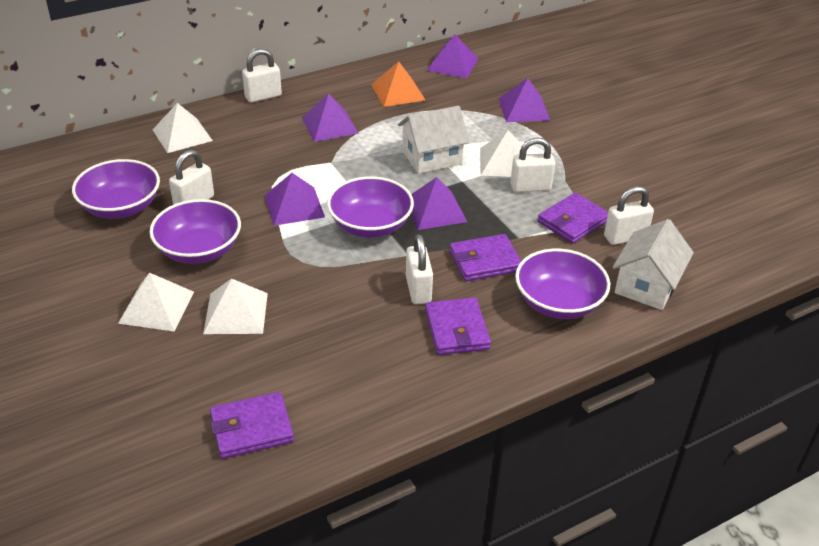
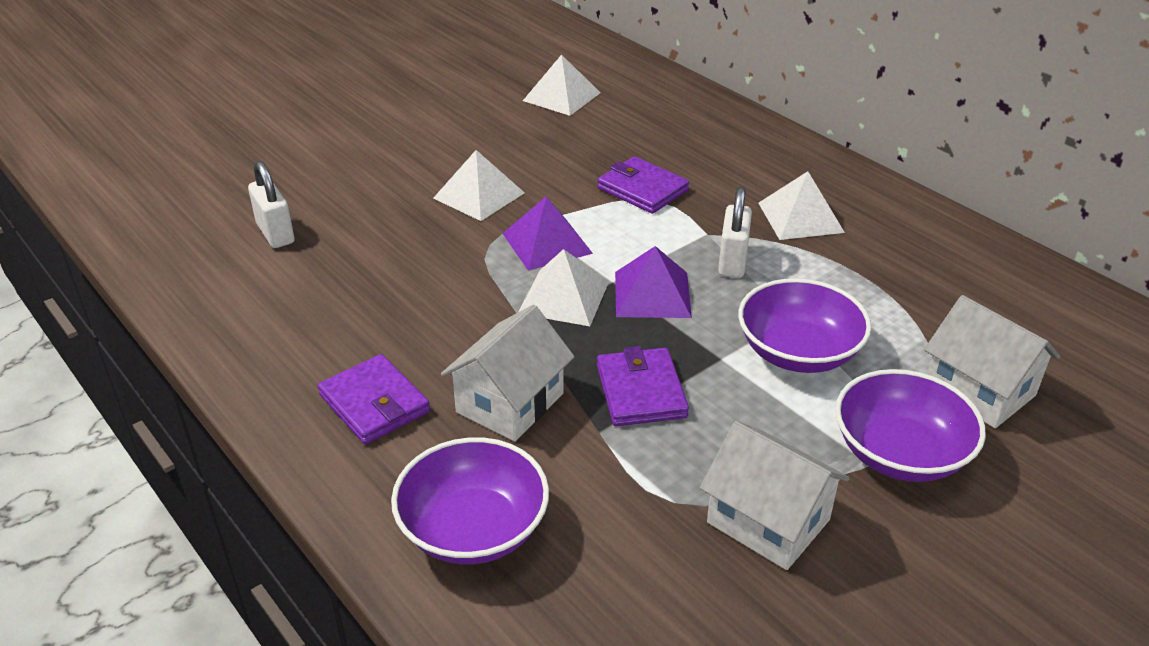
orange pyramid: [371,61,425,107] = 1 -> none = 0
purple bowl: [72,159,160,219] [149,199,241,264] [327,176,414,238] [515,248,610,319] = 4 -> [391,437,549,565] [738,278,871,373] [835,369,986,482] = 3
purple pyramid: [265,173,325,226] [302,94,359,142] [411,177,467,230] [427,34,478,78] [499,78,551,122] = 5 -> [502,197,593,271] [615,246,692,318] = 2
purple wallet: [210,392,294,459] [425,297,491,355] [450,234,521,281] [538,193,608,244] = 4 -> [318,354,430,444] [597,346,689,426] [598,156,689,214] = 3
white house: [398,106,469,174] [612,219,694,310] = 2 -> [441,305,574,441] [700,421,850,570] [924,295,1060,428] = 3
white padlock: [169,150,214,205] [242,49,282,103] [406,234,433,304] [510,137,555,192] [604,186,654,245] = 5 -> [248,161,295,248] [718,187,752,278] = 2

